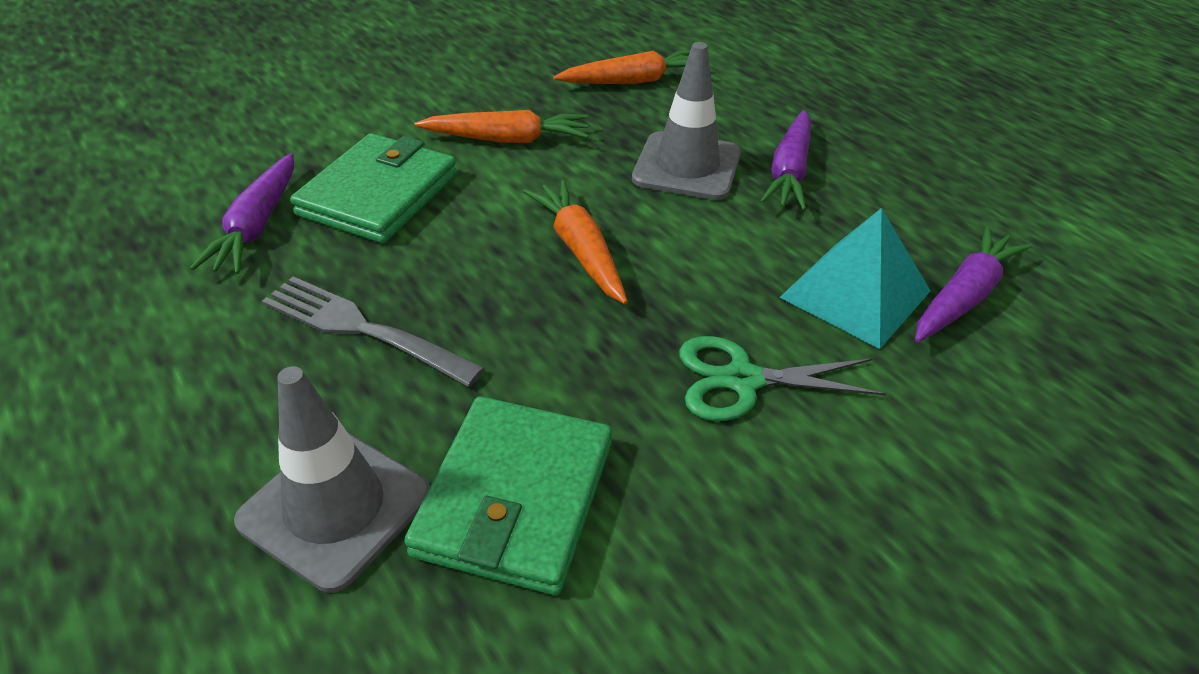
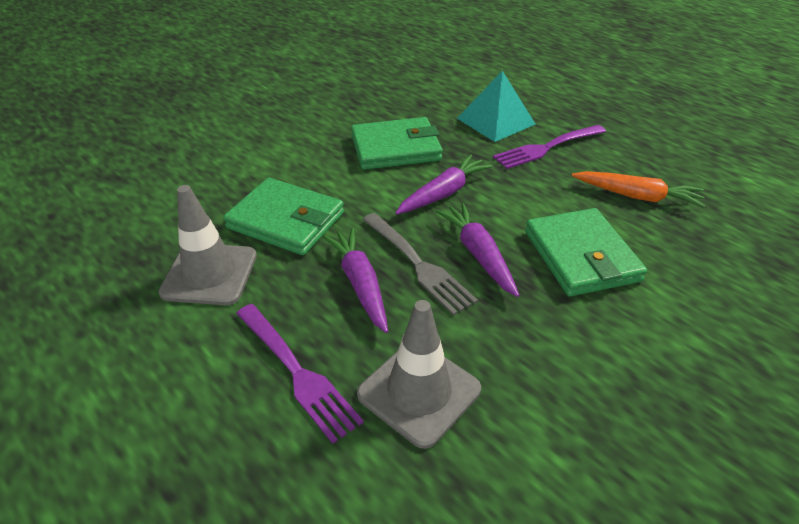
green scissors: [679,336,886,421] = 1 -> none = 0
green wallet: [290,133,457,243] [404,396,612,595] = 2 -> [223,178,344,255] [351,117,443,170] [525,208,647,296] = 3
orange carrot: [415,110,589,143] [523,180,628,304] [553,50,690,84] = 3 -> [572,171,705,208] = 1
purple fork: none = 0 -> [236,304,364,444] [493,125,606,169] = 2

